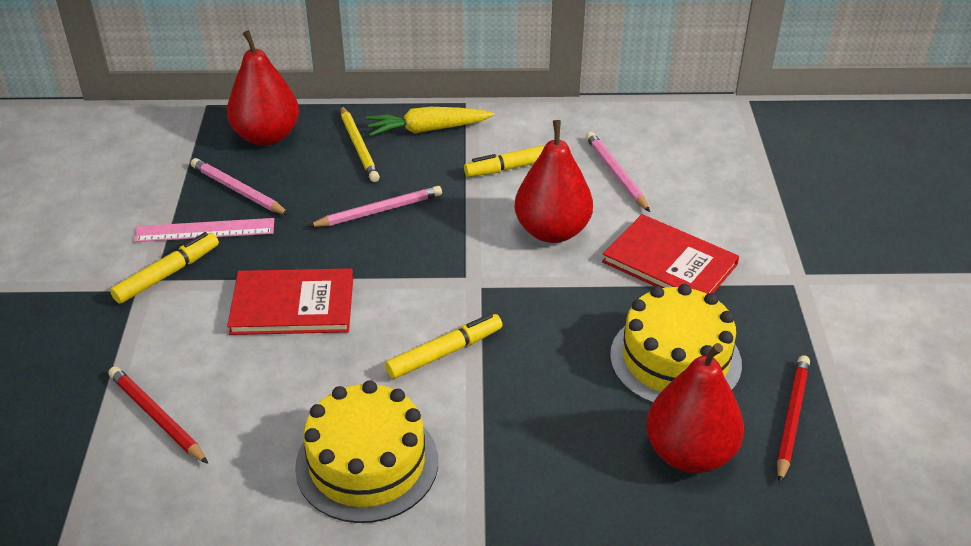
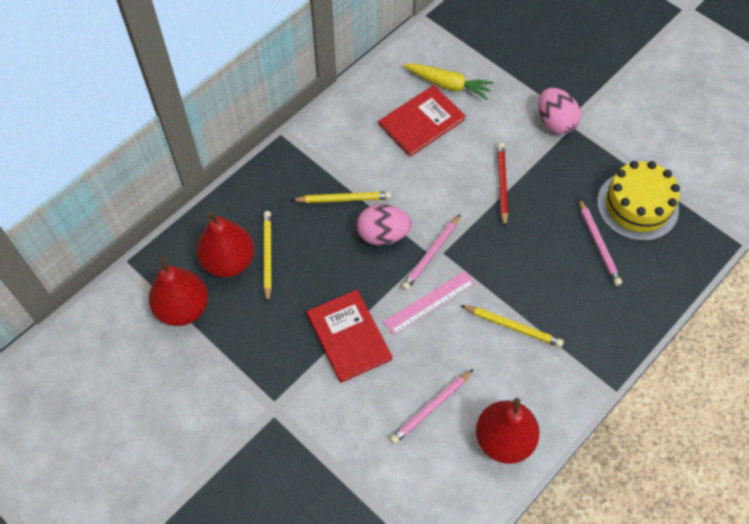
pink egg: none = 0 -> [357,204,412,245] [538,88,581,134] = 2
red pencil: [108,366,208,464] [777,355,810,483] = 2 -> [497,143,508,227] = 1
yellow cake: [295,380,438,523] [610,284,742,403] = 2 -> [597,161,680,241] = 1
yellow marker: [110,232,219,304] [385,314,502,379] [464,141,566,177] = 3 -> none = 0
yellow pencil: [341,106,380,182] = 1 -> [263,211,272,303] [292,192,391,203] [460,305,564,347] = 3

